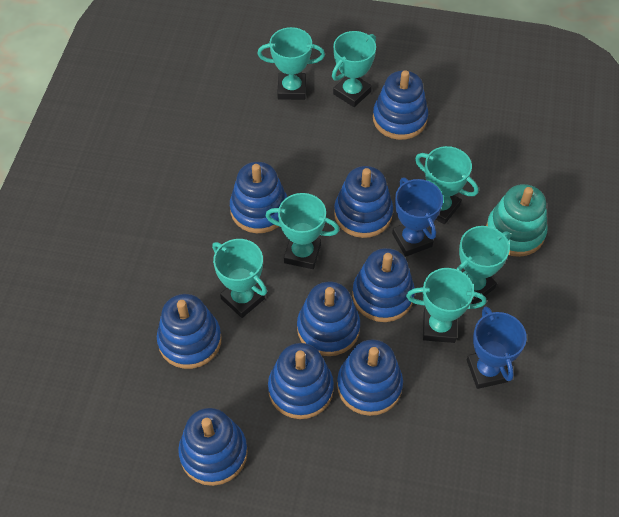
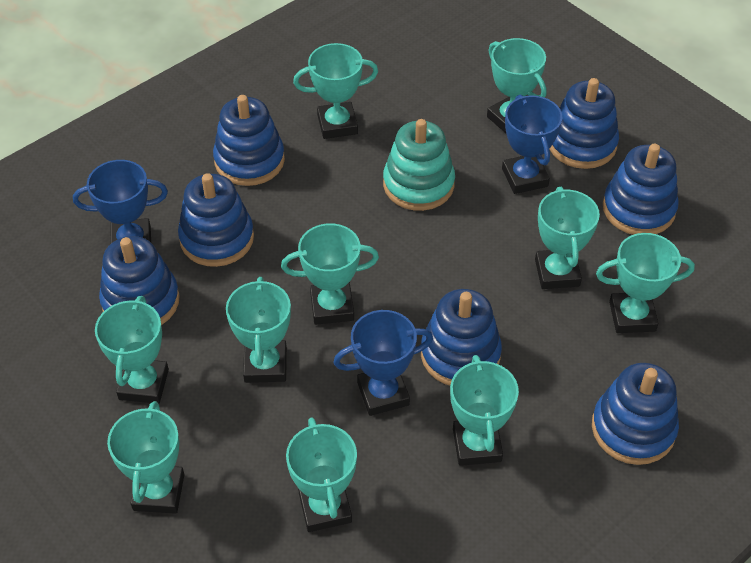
blue stacking toy: [157,294,222,369] [178,408,248,486] [230,162,287,233] [268,343,334,419] [297,282,360,356] [334,166,393,238] [337,340,403,416] [352,248,415,322] [373,70,428,140] = 9 -> [99,236,180,325] [178,173,254,267] [213,95,285,186] [421,289,502,385] [550,78,619,169] [592,363,679,465] [603,144,679,235] = 7
blue trophy: [392,178,443,257] [467,306,527,389] = 2 -> [73,160,168,243] [333,310,433,416] [502,94,562,194] = 3
turquoise trophy: [212,239,267,318] [257,27,325,100] [266,193,339,269] [332,31,376,107] [406,268,486,343] [415,146,478,225] [457,226,511,304] = 7 -> [95,296,169,404] [107,401,184,514] [226,277,291,383] [281,223,379,325] [286,418,357,532] [293,43,378,139] [450,355,519,466] [487,38,546,133] [535,187,600,289] [596,233,695,333] = 10

